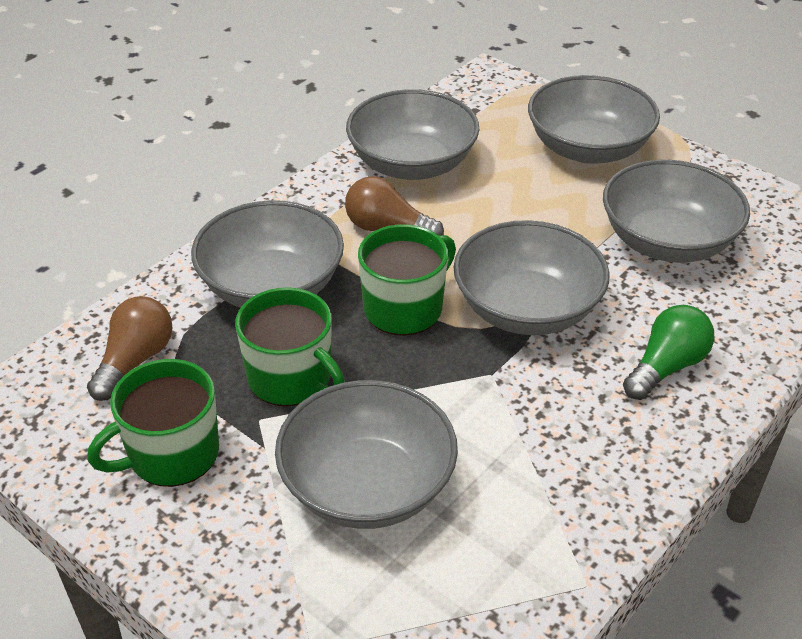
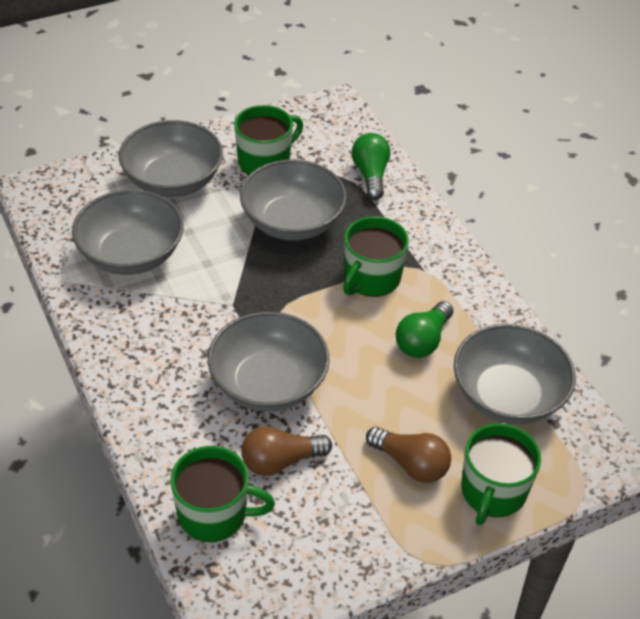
green light bulb: [623,305,714,400] = 1 -> [352,133,391,200] [396,301,453,358] = 2
green mug: [87,359,219,487] [235,287,345,406] [358,224,456,336] = 3 -> [170,446,275,542] [234,105,303,175] [343,216,409,297] [461,423,541,525] = 4
grey bowl: [191,200,344,308] [275,380,458,529] [346,89,479,180] [453,220,609,335] [528,75,660,164] [603,160,750,263] = 6 -> [72,190,184,275] [119,120,223,197] [208,312,330,412] [240,160,347,241] [454,324,576,424] = 5

